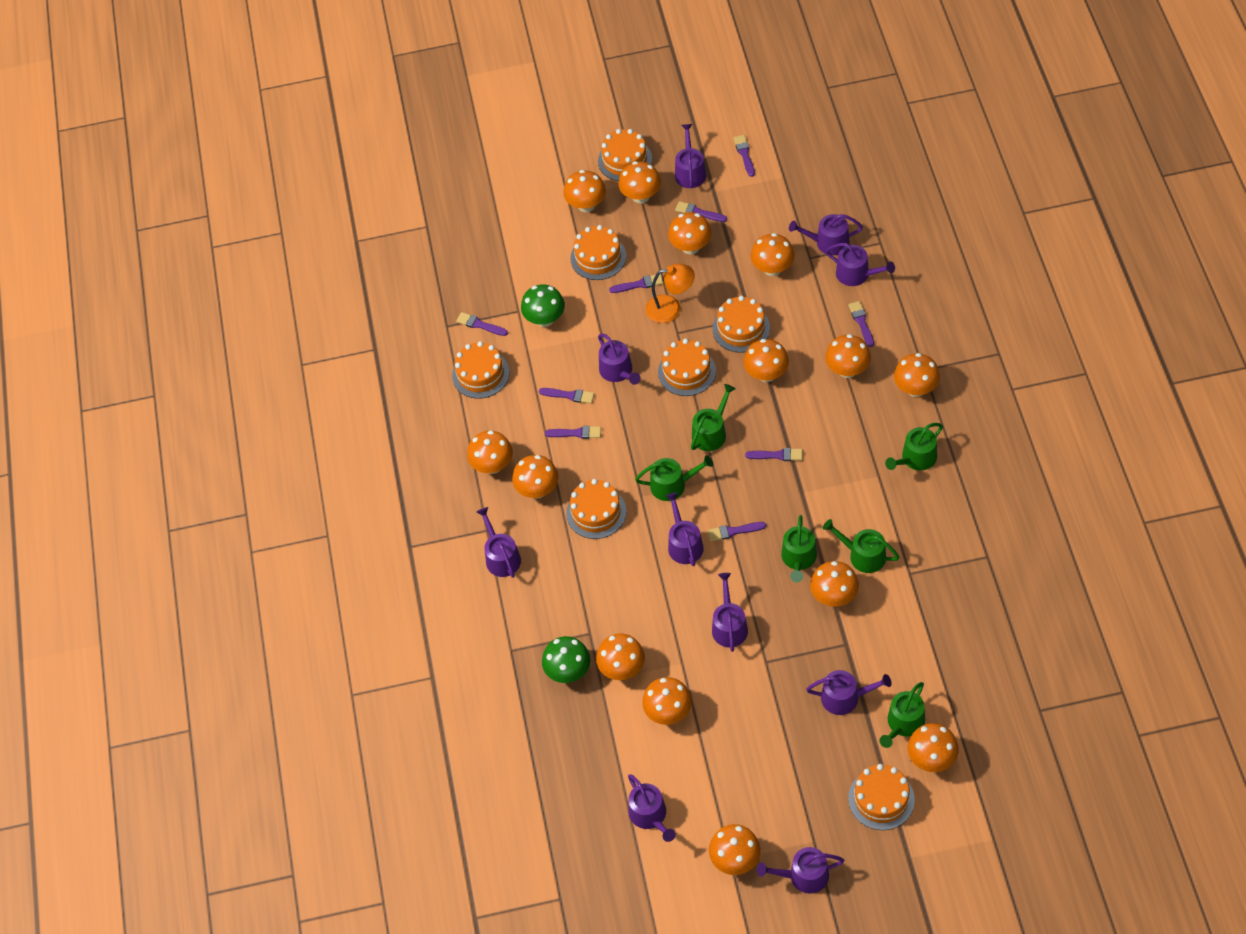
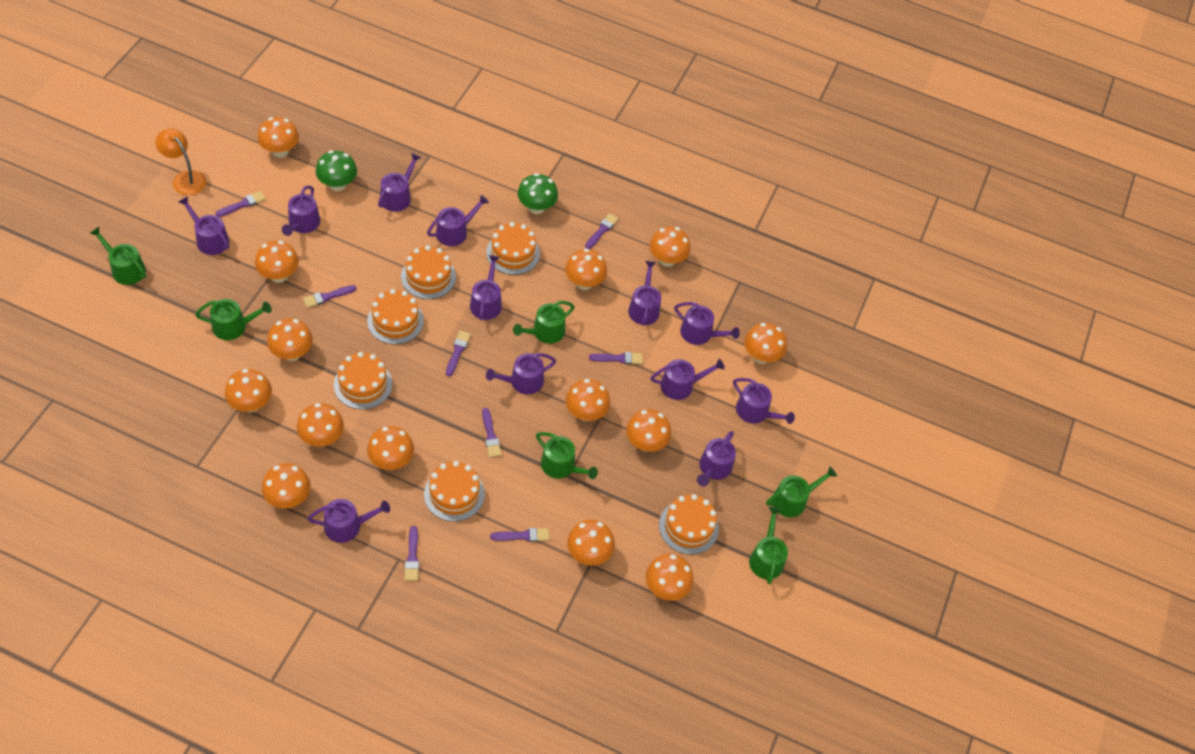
orange cake: [452,341,510,399] [566,479,626,539] [570,225,626,280] [598,129,652,181] [658,338,716,396] [713,296,770,353] [848,764,915,830] = 7 -> [334,352,392,409] [367,289,424,344] [401,245,456,299] [424,461,485,522] [486,222,540,275] [659,494,719,555] = 6
purple brush: [456,312,508,336] [539,388,594,404] [545,426,601,439] [609,274,663,293] [675,201,727,222] [708,522,766,541] [733,135,755,177] [745,448,803,461] [848,301,874,347] = 9 -> [216,191,266,217] [303,285,356,308] [404,526,419,581] [446,331,471,376] [482,408,502,457] [490,528,549,542] [585,213,619,249] [589,352,643,364] = 8
purple watering can: [477,507,521,578] [598,334,641,385] [628,774,676,842] [666,492,704,566] [675,124,706,188] [712,573,748,652] [757,847,845,894] [789,214,863,255] [806,670,892,715] [826,243,895,286] = 10 -> [179,196,229,255] [282,185,320,236] [307,499,390,543] [378,153,421,212] [427,195,489,246] [470,255,502,320] [486,353,556,394] [628,261,661,326] [651,359,725,400] [674,302,740,345] [697,431,736,486] [733,378,795,424] = 12

